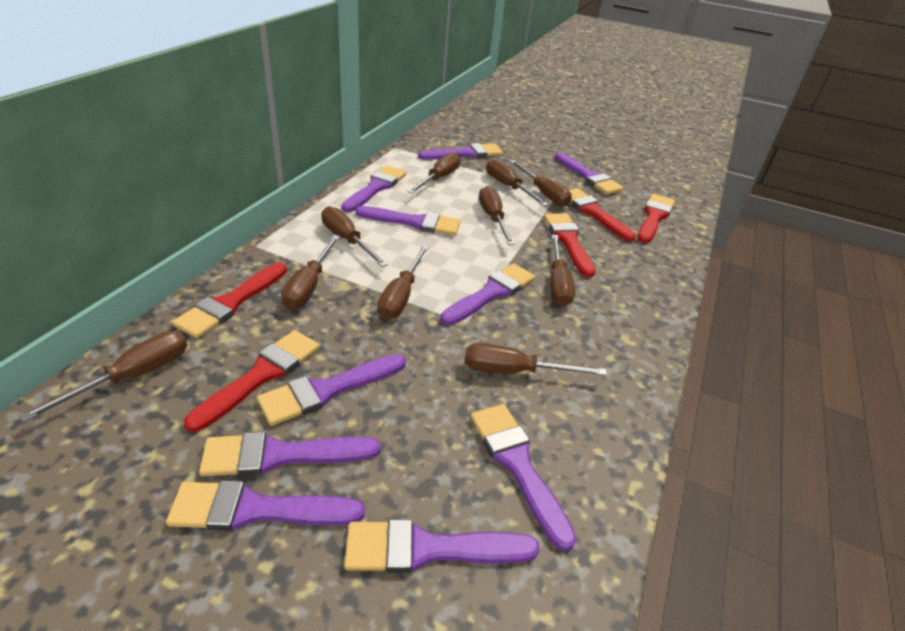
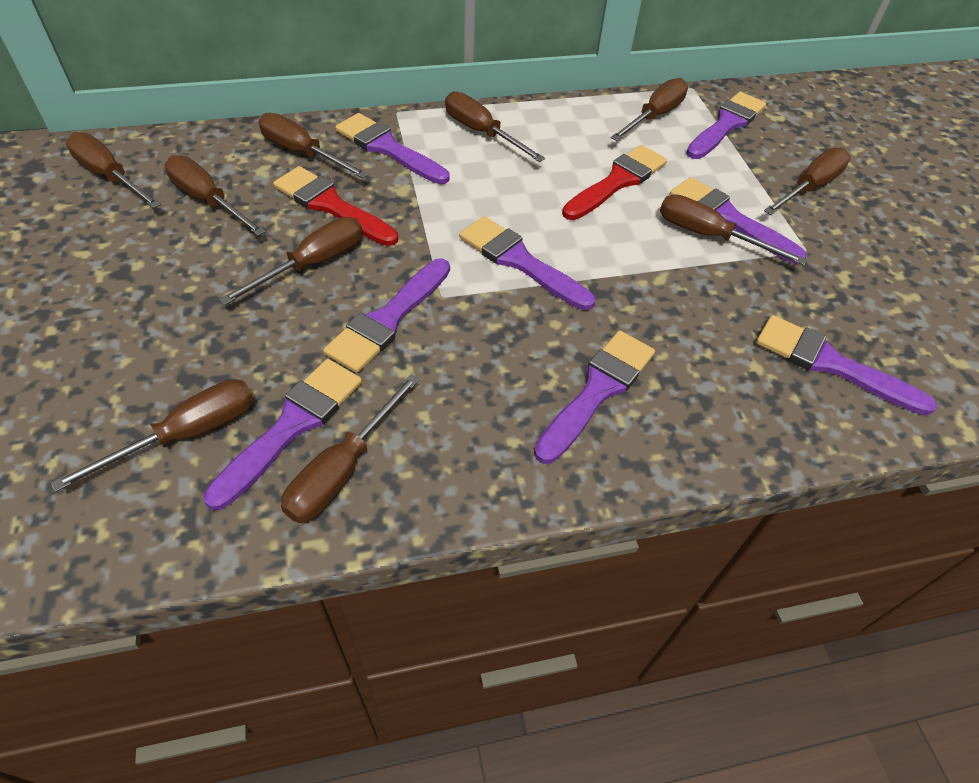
purple brush: [166,481,365,531] [199,432,380,476] [257,354,406,426] [341,166,407,212] [344,519,540,573] [356,206,461,236] [418,143,503,160] [440,263,535,325] [471,404,576,551] [555,152,623,195] = 10 -> [203,359,362,510] [323,259,450,373] [335,113,449,184] [459,216,595,310] [534,331,655,464] [670,177,806,264] [686,92,766,159] [756,315,937,415] = 8
red brush: [172,262,287,338] [184,330,320,432] [544,213,595,277] [569,188,636,242] [638,194,675,243] = 5 -> [273,166,398,246] [562,145,667,220] = 2

